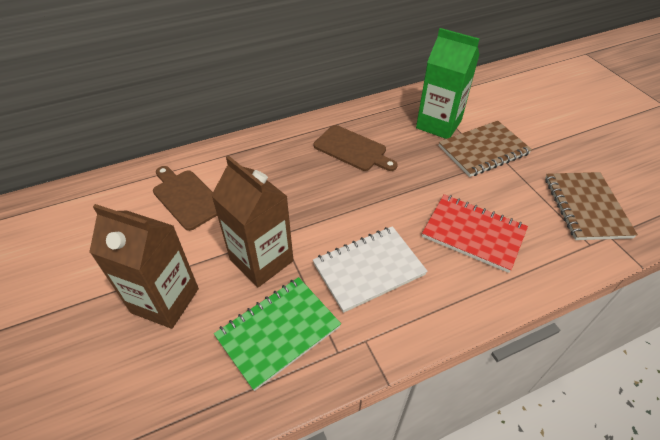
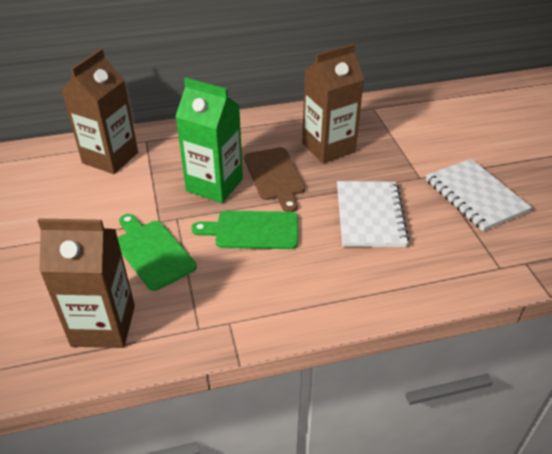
brown carton: [89,204,199,329] [211,156,293,287] = 2 -> [37,219,135,348] [62,49,138,174] [302,44,364,163] = 3
brown cutting board: [153,166,217,231] [313,125,398,171] = 2 -> [244,147,305,212] = 1
brown notebook: [439,121,532,177] [545,172,638,240] = 2 -> none = 0
green cutting board: none = 0 -> [117,214,197,291] [192,211,298,249] = 2
green notebook: [214,277,341,391] = 1 -> none = 0
red notebook: [422,194,528,273] = 1 -> none = 0
white notebook: [313,226,427,313] = 1 -> [337,181,409,247] [426,159,532,231] = 2

